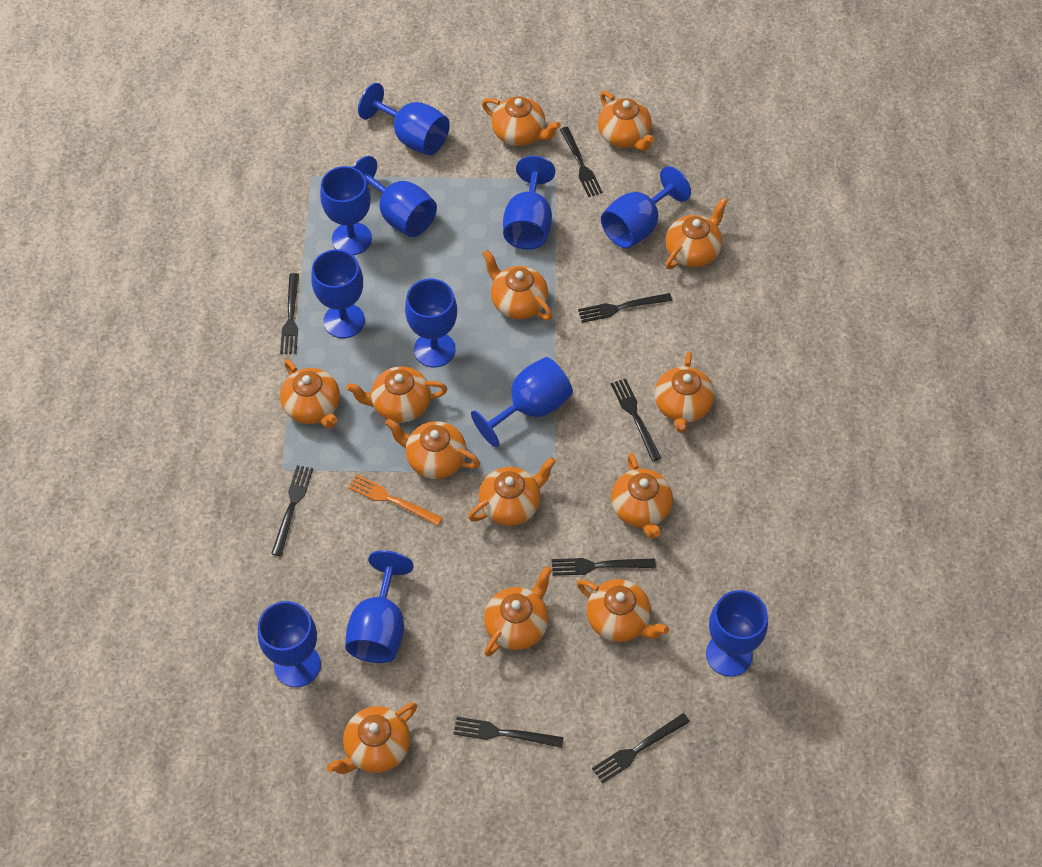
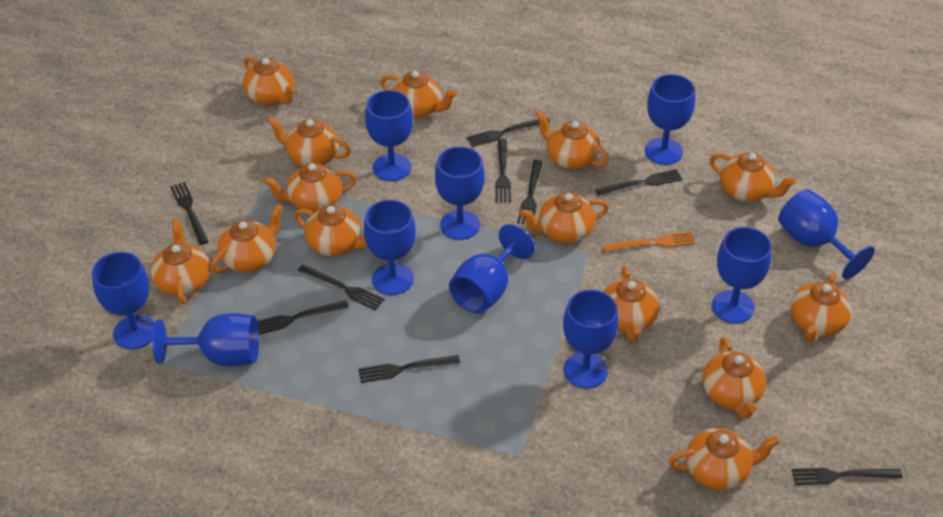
black fork: [271,465,313,556] [280,273,299,354] [453,717,564,748] [552,558,656,576] [560,127,603,197] [578,293,672,323] [592,713,690,784] [611,378,661,462] = 8 -> [170,182,209,245] [257,300,349,335] [298,264,385,310] [358,355,460,383] [467,117,550,147] [495,139,511,202] [517,160,543,224] [595,169,682,196] [792,468,902,485] = 9
blue goblet: [258,601,321,687] [311,249,365,338] [320,166,372,255] [345,550,414,663] [352,156,437,237] [358,83,450,155] [405,279,457,367] [471,357,573,447] [503,156,555,250] [601,166,691,248] [706,590,768,677] = 11 -> [92,252,155,349] [152,313,259,366] [364,200,416,295] [365,90,413,181] [435,146,485,240] [449,224,535,314] [563,289,619,388] [645,74,695,165] [712,227,772,323] [778,189,875,279] = 10
orange teapot: [280,359,340,429] [327,702,417,774] [346,366,447,423] [385,419,480,479] [468,457,556,526] [482,96,561,146] [482,250,553,320] [484,566,552,657] [577,579,669,642] [598,91,655,151] [611,453,673,539] [655,352,714,433] [666,198,728,269] = 13 -> [151,218,210,304] [211,204,283,273] [243,56,295,105] [264,163,357,213] [267,116,351,166] [294,205,367,256] [380,71,457,118] [520,192,609,243] [535,110,609,169] [603,266,659,341] [669,428,780,490] [702,337,766,419] [710,152,796,202] [790,272,852,342] = 14

